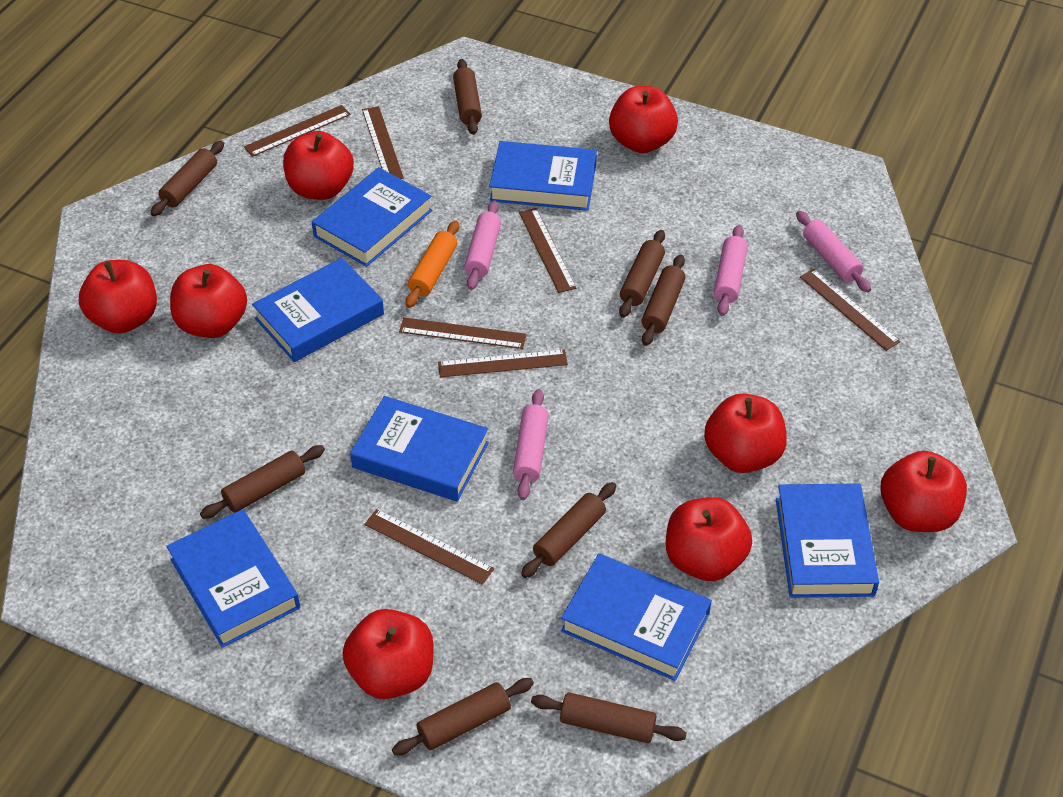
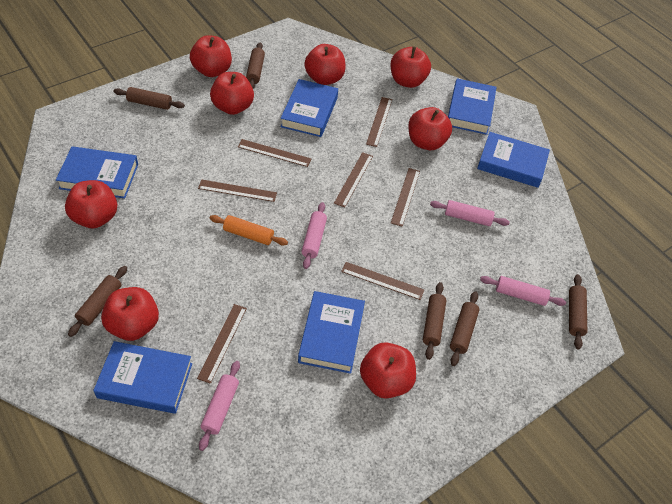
blue book: [166,509,300,648] [252,258,384,362] [312,167,432,267] [350,396,489,501] [489,141,597,211] [561,553,712,681] [776,484,879,598] = 7 -> [56,146,138,198] [93,341,192,414] [281,79,338,137] [298,291,365,374] [448,78,497,135] [477,132,550,188] = 6
brown rolling pin: [151,141,224,216] [200,445,325,519] [392,678,534,755] [453,59,482,135] [521,482,616,578] [531,692,687,743] [619,230,665,318] [641,254,685,346] = 8 -> [68,266,127,337] [113,87,185,110] [246,42,265,89] [423,282,446,360] [450,291,480,366] [569,274,587,350] = 6

